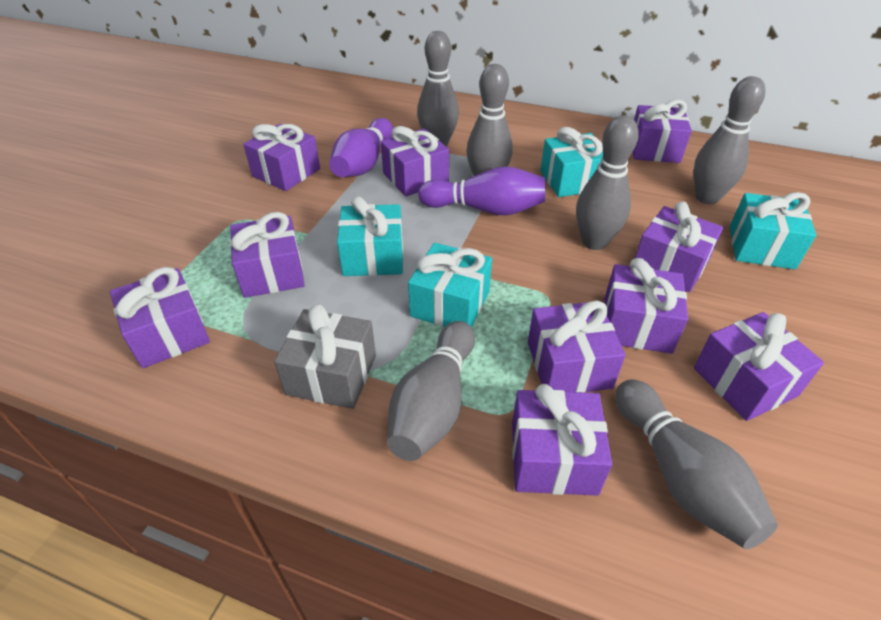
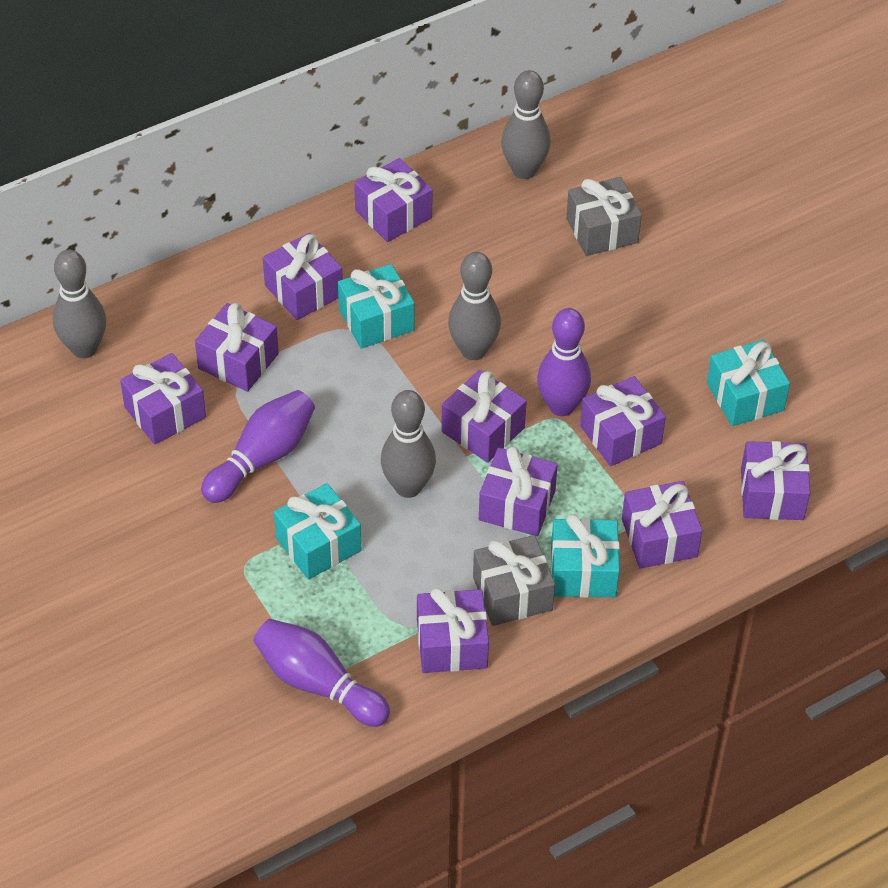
grey bowling pin: [387,321,475,461] [417,31,459,147] [467,64,513,176] [576,115,639,250] [615,379,778,549] [694,76,765,204] = 6 -> [53,250,106,358] [381,390,436,498] [448,252,501,360] [501,70,551,179] = 4
grey gift: [274,304,376,409] = 1 -> [473,535,555,626] [566,177,642,256] = 2
purple bowling pin: [329,118,393,177] [418,166,545,215] = 2 -> [201,390,315,503] [253,619,390,727] [537,308,591,416] = 3

